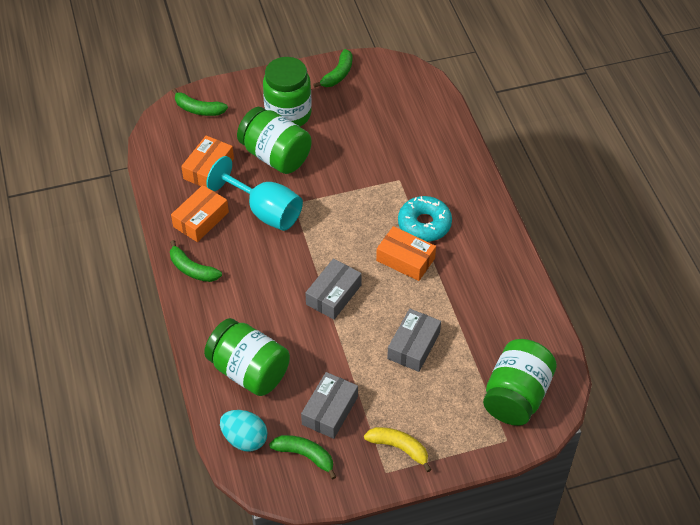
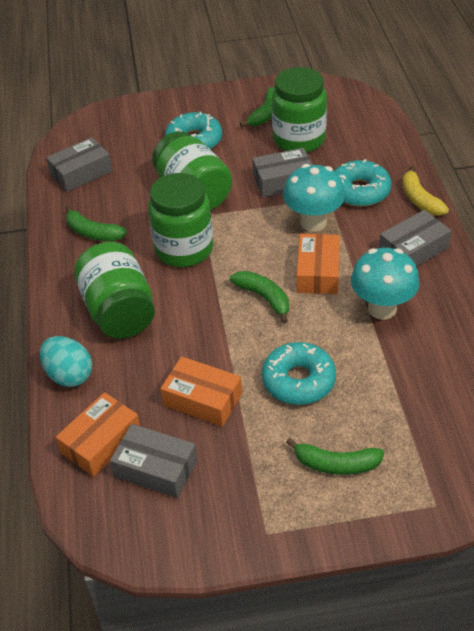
grey box: [301,372,358,439] [305,258,362,320] [387,309,441,372] = 3 -> [46,137,112,192] [110,424,197,498] [252,148,312,197] [379,210,451,267] = 4
turquoise donut: [398,196,452,242] = 1 -> [165,112,222,149] [262,342,336,405] [335,159,392,207] = 3
turquoise goblet: [206,156,303,231] = 1 -> none = 0
turquoise mushroom: none = 0 -> [283,164,345,232] [351,248,419,320] = 2

